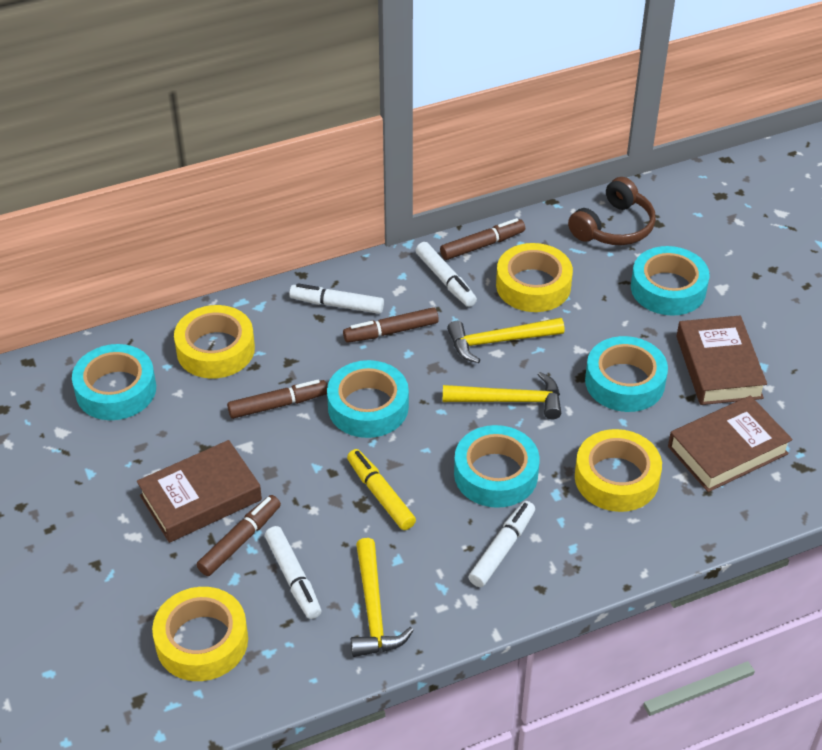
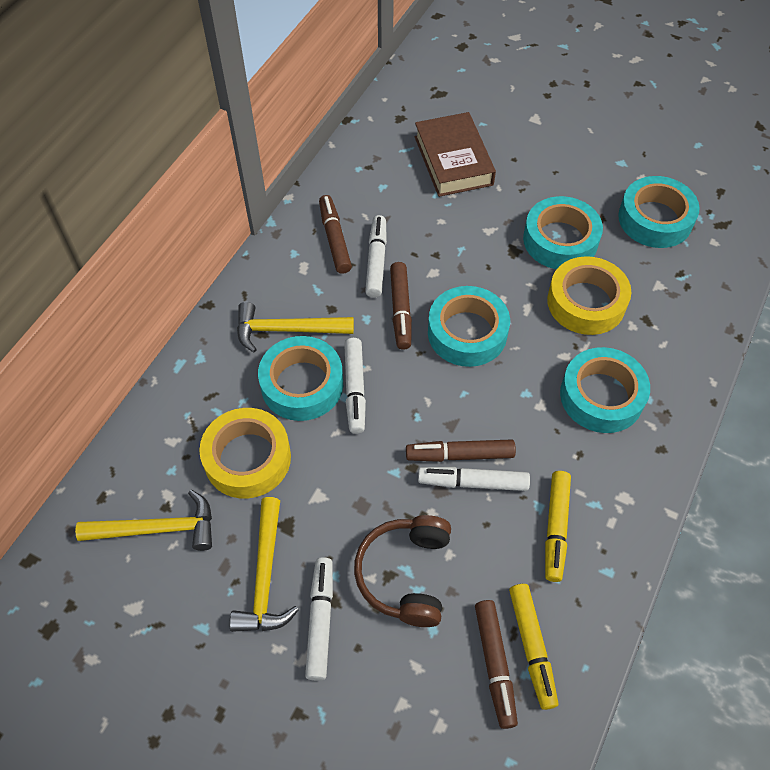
brown book: [137,440,262,543] [668,396,792,492] [676,316,767,405] = 3 -> [415,112,496,197] = 1
yellow marker: [347,449,416,530] = 1 -> [509,584,558,710] [545,471,571,582] = 2
yellow tape: [152,587,248,681] [174,305,255,378] [496,243,573,312] [575,429,662,512] = 4 -> [199,408,291,498] [547,256,632,335] = 2

